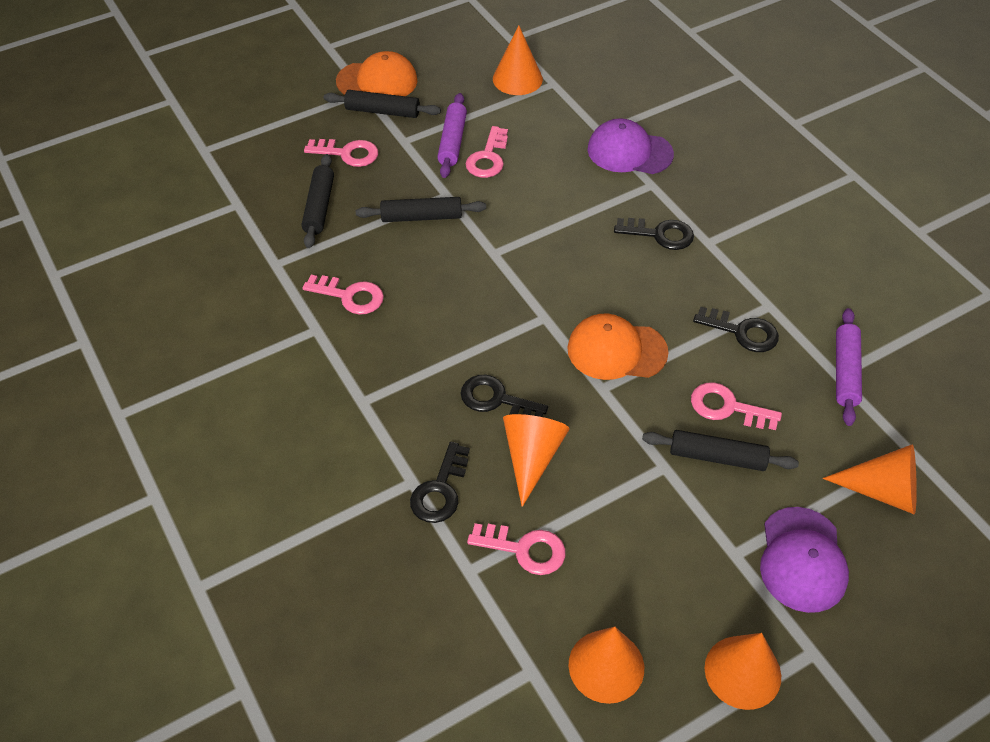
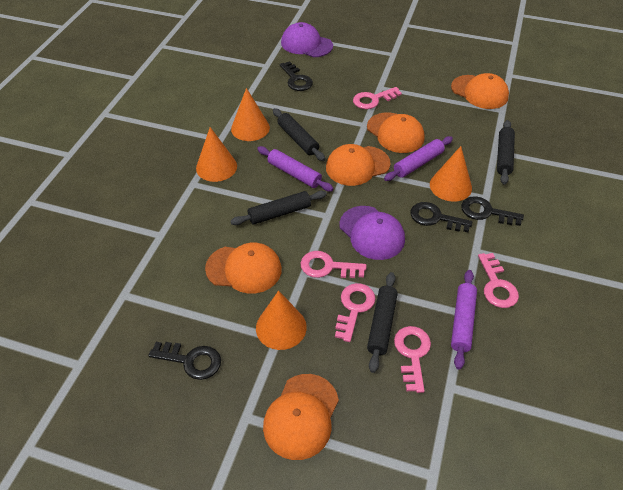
orange cap: [336,51,418,96] [567,314,669,380] = 2 -> [205,243,282,294] [263,374,339,460] [326,144,390,186] [367,113,425,153] [451,73,509,109] = 5
orange cone: [493,25,543,95] [503,414,569,507] [568,627,644,704] [705,633,781,710] [823,444,917,514] = 5 -> [196,127,237,182] [231,88,270,141] [256,291,307,350] [430,146,472,202] = 4
purple rolling pin: [437,93,467,178] [836,308,862,426] = 2 -> [257,146,334,192] [384,136,453,181] [451,270,477,370] = 3

